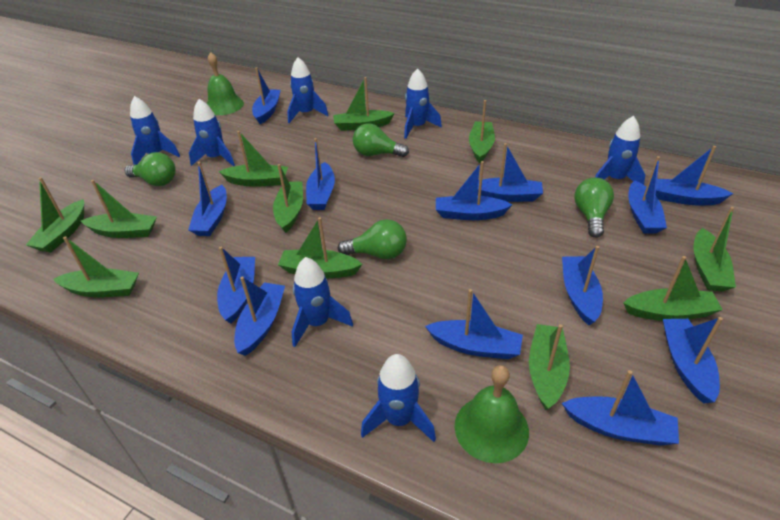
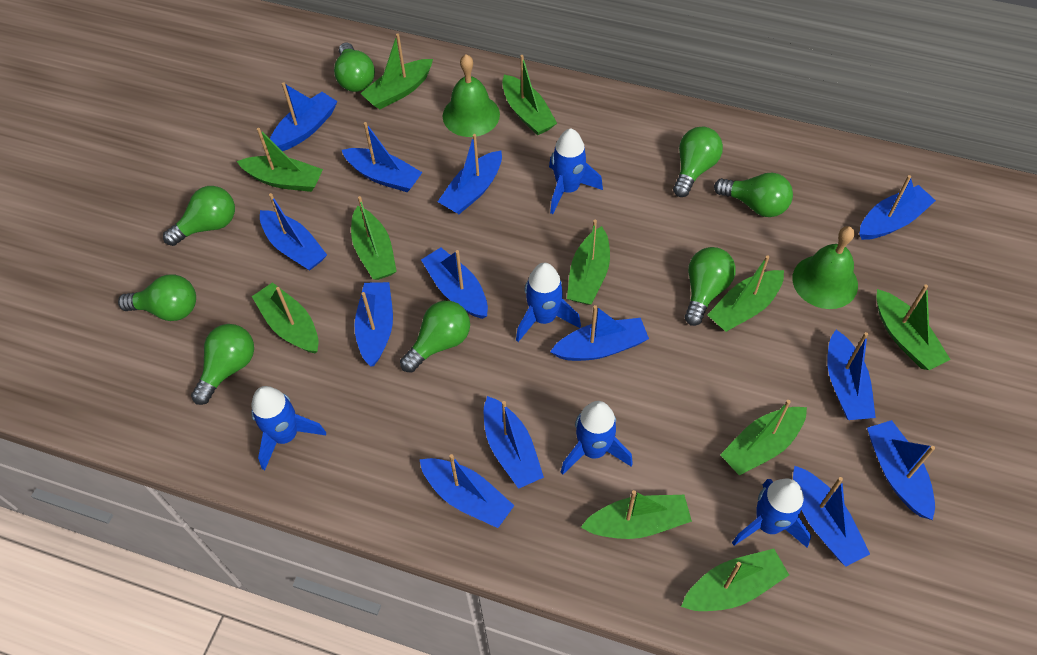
blue rocket: [130,96,180,165] [189,99,235,166] [287,57,329,123] [292,257,353,347] [361,354,436,442] [404,68,442,139] [595,116,645,185] = 7 -> [251,386,326,470] [516,263,581,342] [549,128,603,214] [561,401,633,475] [732,479,811,547] = 5
green light bulb: [125,152,176,186] [337,219,407,259] [353,123,409,157] [574,178,614,238] = 4 -> [118,274,196,321] [163,186,235,246] [191,324,254,405] [334,43,375,92] [400,300,470,372] [673,127,723,197] [685,247,735,326] [714,173,793,217] = 8

